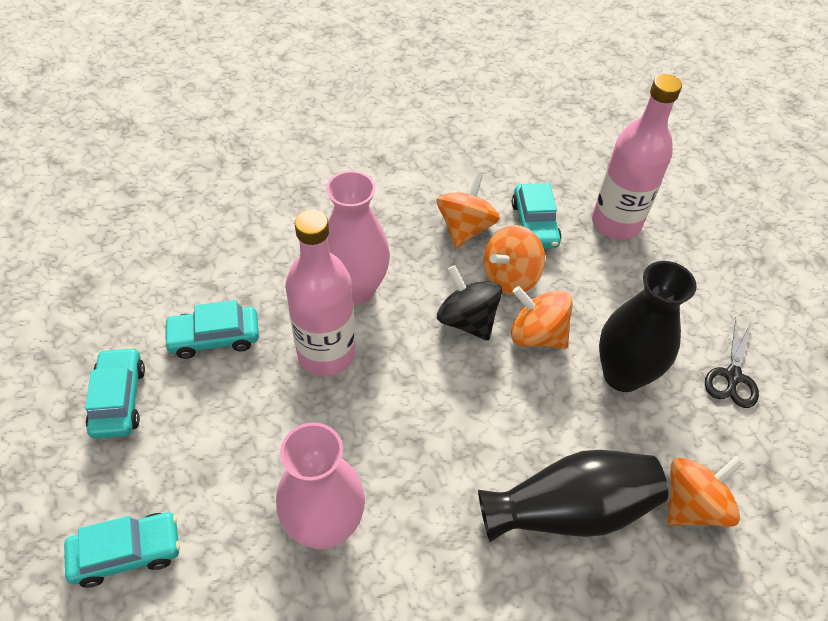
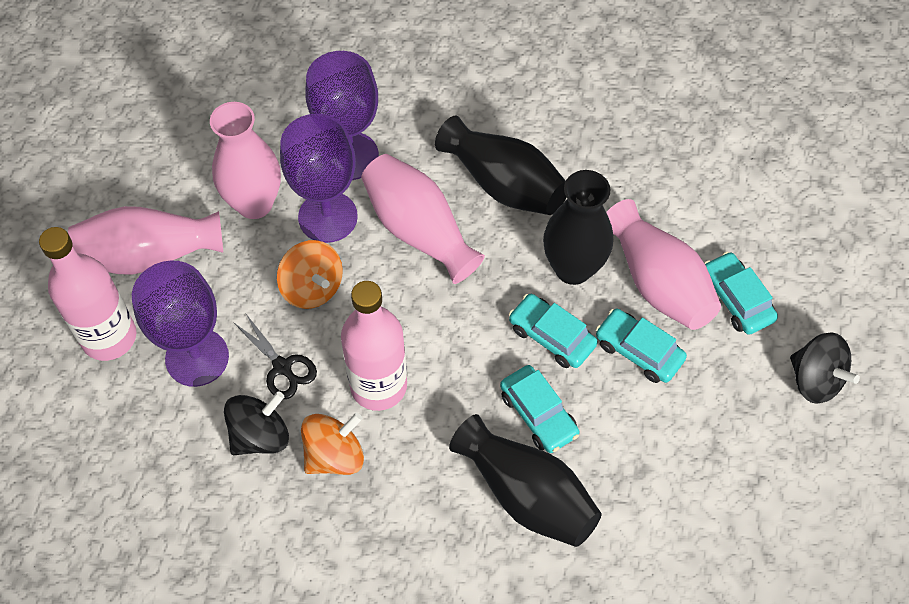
black spinning top: [437,265,502,341] = 1 -> [224,391,289,455] [790,332,860,404] = 2
black vase: [478,450,668,542] [599,261,697,392] = 2 -> [435,116,566,215] [449,414,602,547] [543,170,613,285] = 3
orange spinning top: [437,173,500,248] [484,225,545,295] [511,286,573,349] [667,456,744,527] = 4 -> [277,240,343,309] [301,413,364,475] = 2
pink vase: [276,422,365,549] [326,171,390,305] = 2 -> [68,206,223,275] [210,102,281,219] [361,154,485,284] [606,199,721,330] = 4
purple goblet: none = 0 -> [132,260,229,387] [280,114,358,243] [305,51,379,180] = 3

